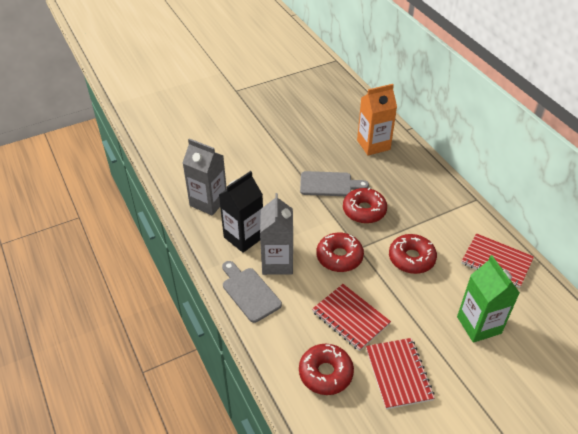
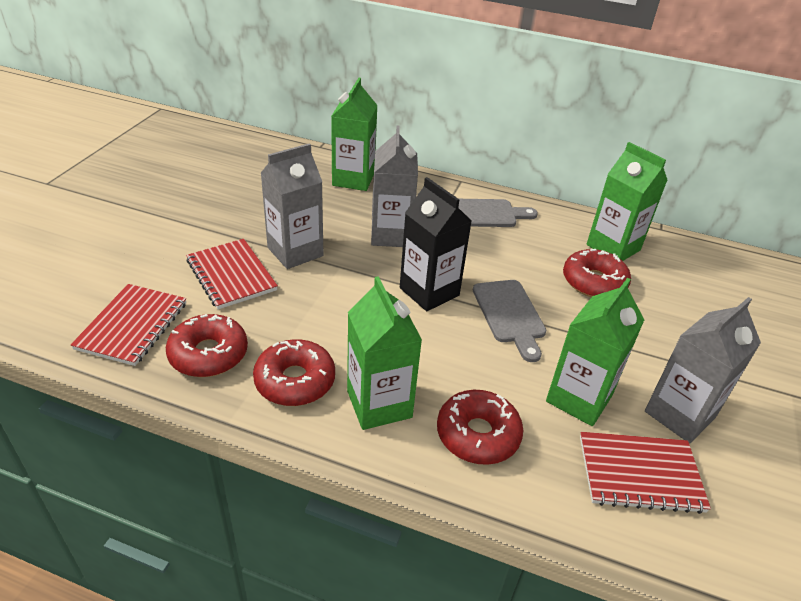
green carton: [457,255,520,343] = 1 -> [331,78,378,191] [347,276,422,430] [546,278,644,426] [587,142,668,261] = 4
grey carton: [183,138,227,215] [260,193,293,275] = 2 -> [261,143,324,269] [371,125,418,247] [645,297,761,443] = 3
orange carton: [357,84,397,155] = 1 -> none = 0

